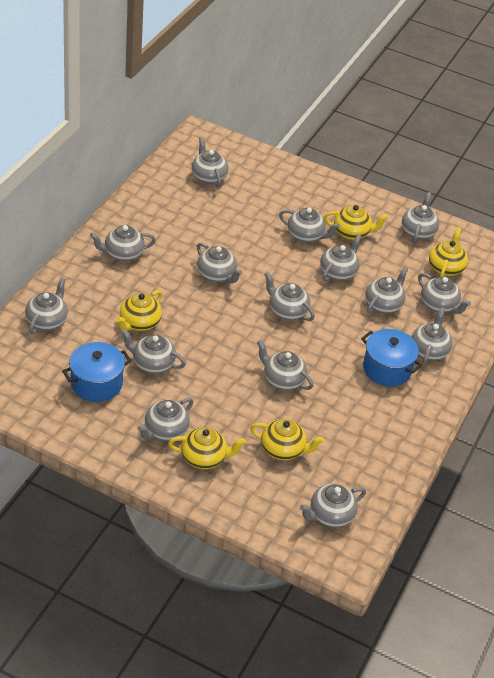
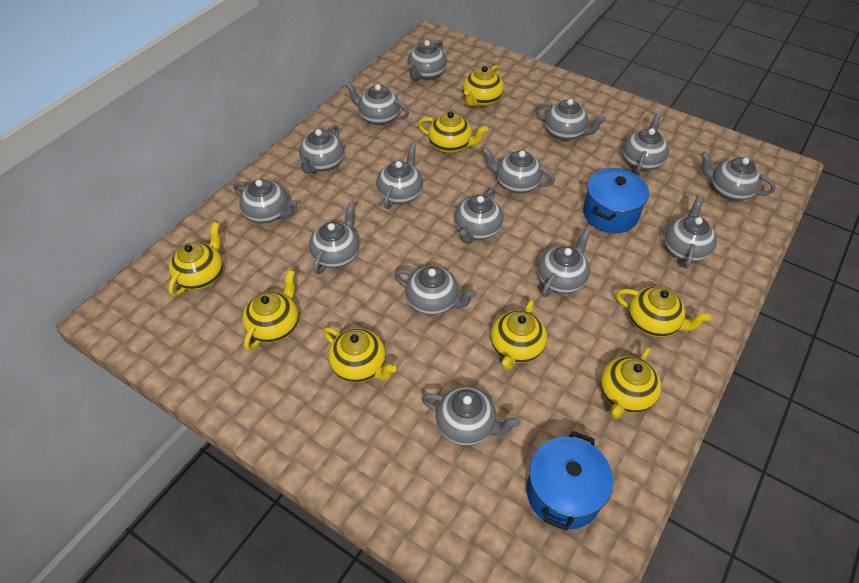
yellow teapot: [116,290,162,331] [168,427,246,469] [250,419,325,460] [323,205,389,240] [429,227,468,277] = 5 -> [168,222,223,296] [242,270,298,351] [323,327,396,383] [418,111,488,153] [463,65,504,107] [491,300,547,371] [600,347,661,419] [616,286,711,337] = 8

